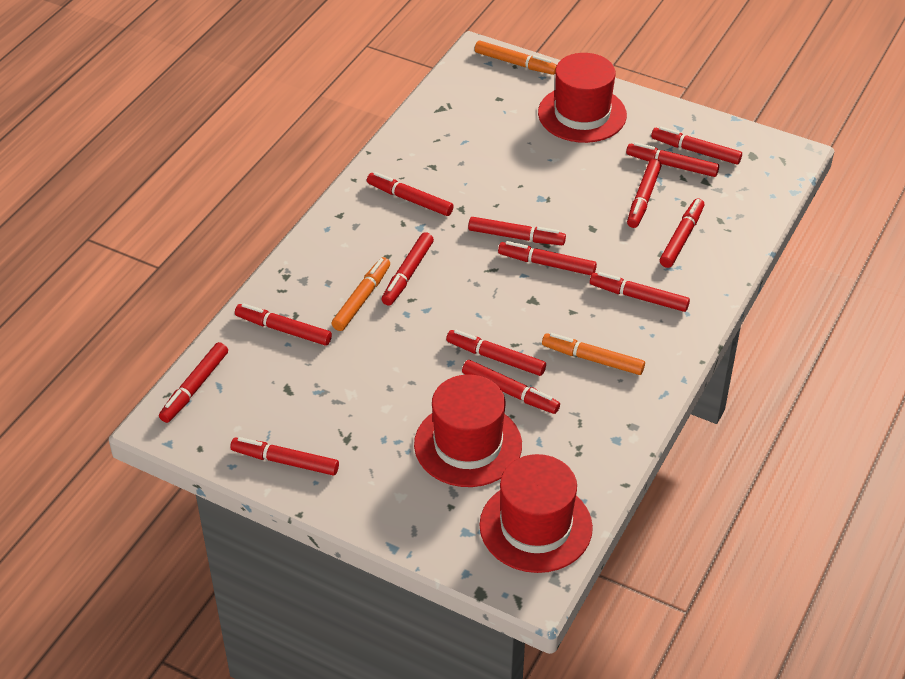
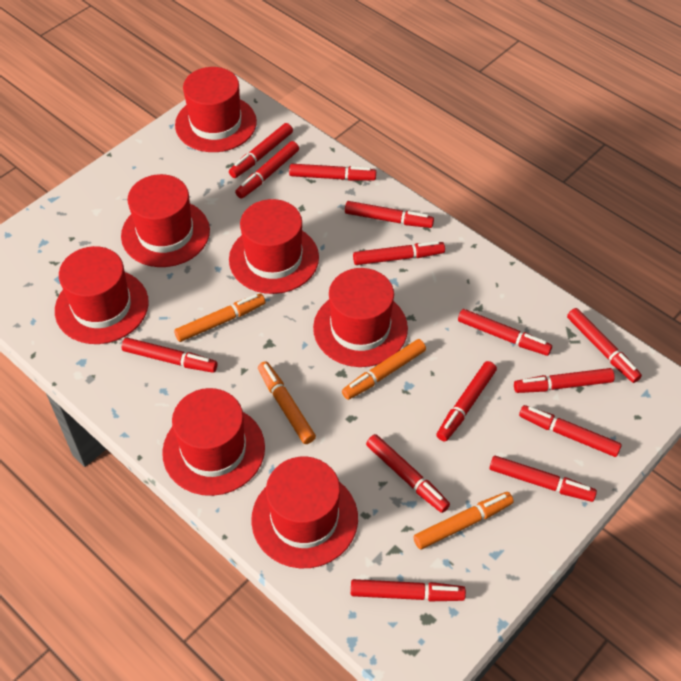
orange marker: [332,257,390,331] [475,41,557,75] [542,333,645,375] = 3 -> [174,294,265,342] [258,361,316,444] [342,339,426,400] [413,492,514,549] = 4
red hat: [414,374,522,487] [479,454,593,573] [538,53,627,143] = 3 -> [55,246,149,344] [121,174,210,267] [162,388,265,496] [175,67,257,152] [229,199,319,294] [251,456,358,568] [313,268,408,367] = 7

